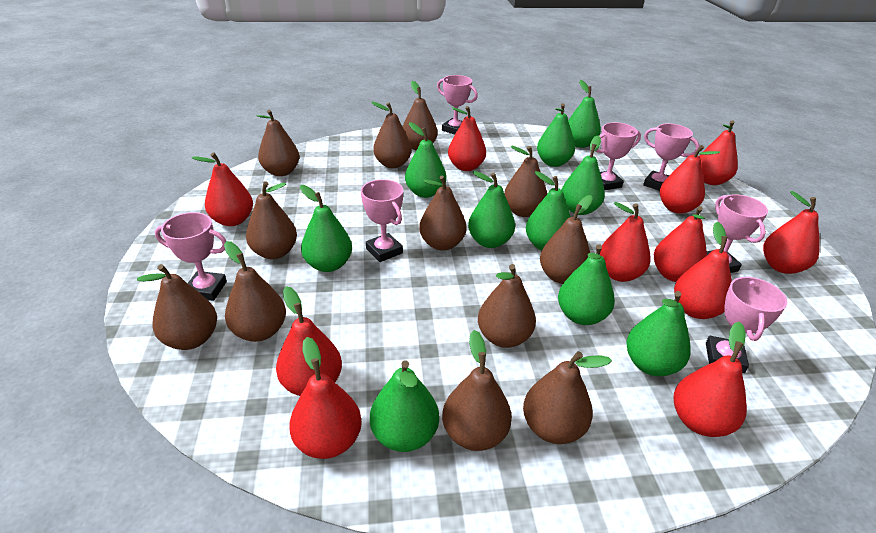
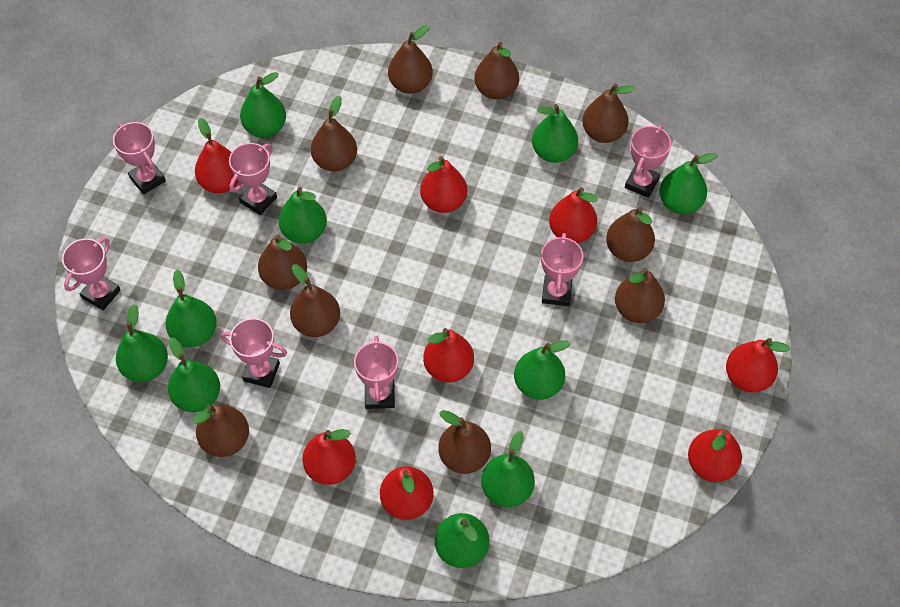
brown pear: [137,264,217,350] [224,241,286,342] [246,181,297,259] [256,110,299,176] [371,102,412,168] [403,81,437,150] [419,175,467,251] [442,330,512,451] [478,264,536,348] [504,146,547,217] [523,351,612,444] [540,195,593,284] = 12 -> [192,404,249,457] [258,235,307,290] [290,265,340,337] [311,95,357,172] [388,25,433,94] [438,410,491,474] [474,42,519,100] [582,84,635,143] [606,207,655,262] [615,268,665,323] = 10
red pear: [192,152,253,226] [276,286,342,396] [289,337,362,459] [448,106,486,171] [600,202,650,282] [654,206,707,282] [660,145,720,214] [674,222,732,319] [674,322,747,437] [699,120,738,185] [763,191,820,274] = 11 -> [195,118,239,193] [302,429,356,485] [380,466,434,520] [420,156,467,213] [423,328,474,382] [549,187,598,243] [688,429,742,482] [726,338,790,393] = 8

